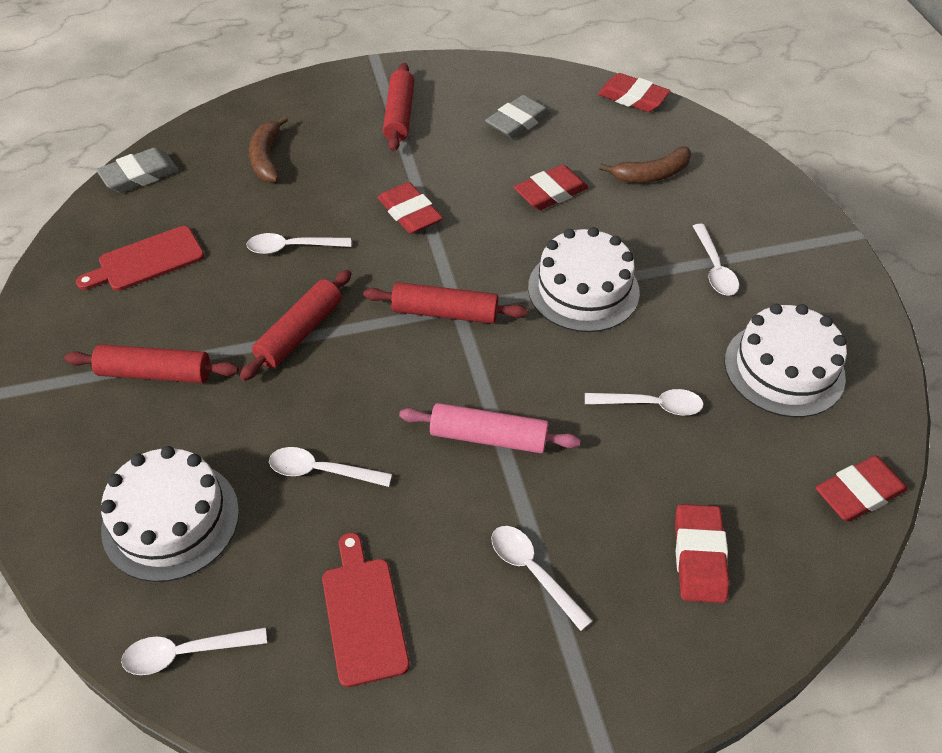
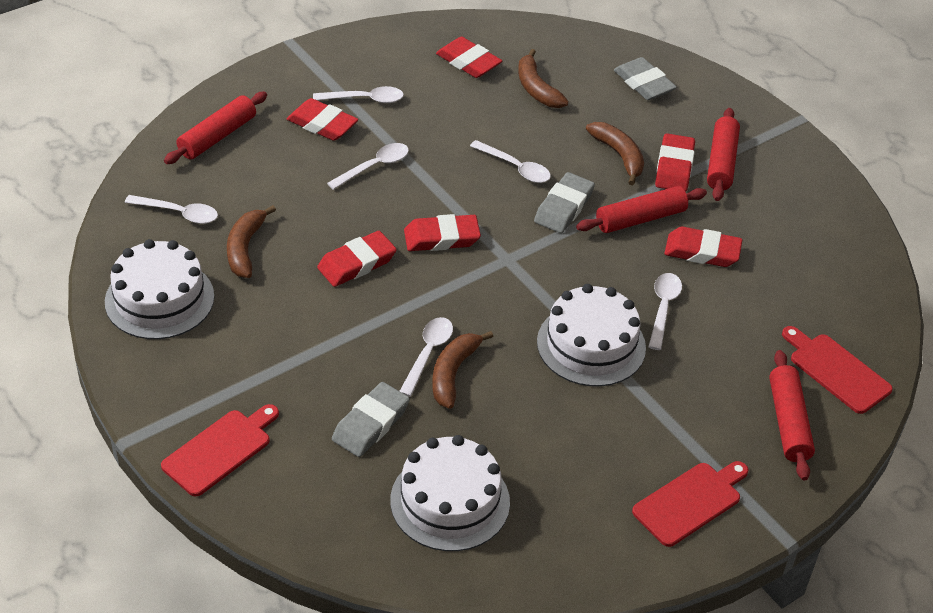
brown banana: [249,116,288,183] [599,147,691,183] = 2 -> [227,205,276,278] [432,331,493,409] [518,49,569,108] [586,122,644,185] = 4
grey eraser: [96,148,179,193] [485,95,551,138] = 2 -> [332,382,410,457] [534,172,595,233] [614,57,677,100] = 3
pink rolling pin: [399,403,581,453] = 1 -> none = 0
red cutting board: [76,226,204,291] [322,533,409,687] = 2 -> [161,404,279,497] [632,461,749,547] [782,326,893,414] = 3
red eraser: [378,182,443,234] [514,165,589,210] [598,73,670,112] [675,504,729,603] [816,456,908,522] = 5 -> [287,98,358,141] [317,231,397,287] [404,214,481,251] [436,37,502,78] [655,133,695,192] [664,227,742,267] = 6

